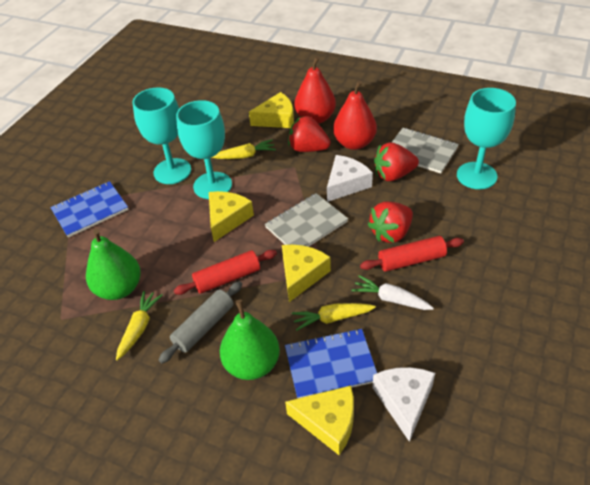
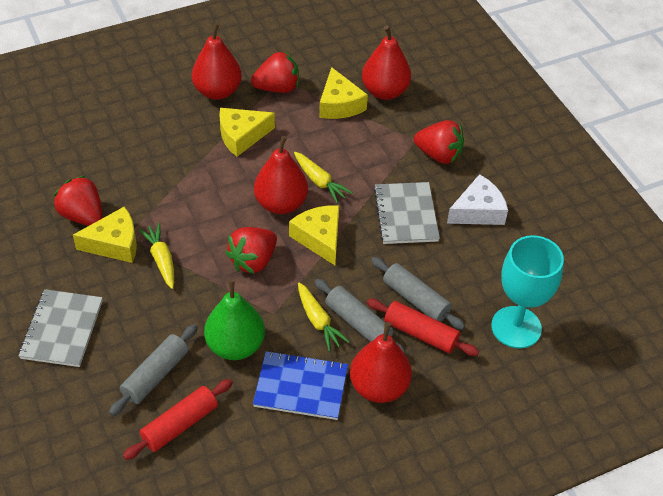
blue notebook: [50,181,129,238] [285,328,377,398] = 2 -> [253,351,348,420] = 1
green pear: [86,229,141,300] [220,299,280,380] = 2 -> [204,279,265,360] = 1
grey rolling pin: [159,281,242,363] = 1 -> [109,324,198,416] [315,279,406,354] [371,257,465,330] = 3
red pear: [295,56,336,124] [333,81,377,150] = 2 -> [192,23,242,100] [254,136,308,214] [350,322,412,403] [362,25,411,100] = 4
red strawberry: [288,116,331,152] [367,201,413,243] [374,142,419,181] = 3 -> [54,176,103,226] [225,227,277,274] [251,51,299,93] [414,120,464,164] = 4
turquoise goblet: [132,87,191,184] [176,100,232,199] [457,88,516,189] = 3 -> [491,235,564,349] = 1
white carrot: [352,275,434,310] = 1 -> none = 0
white cheese: [327,155,373,202] [372,367,435,442] = 2 -> [447,174,508,225] = 1

